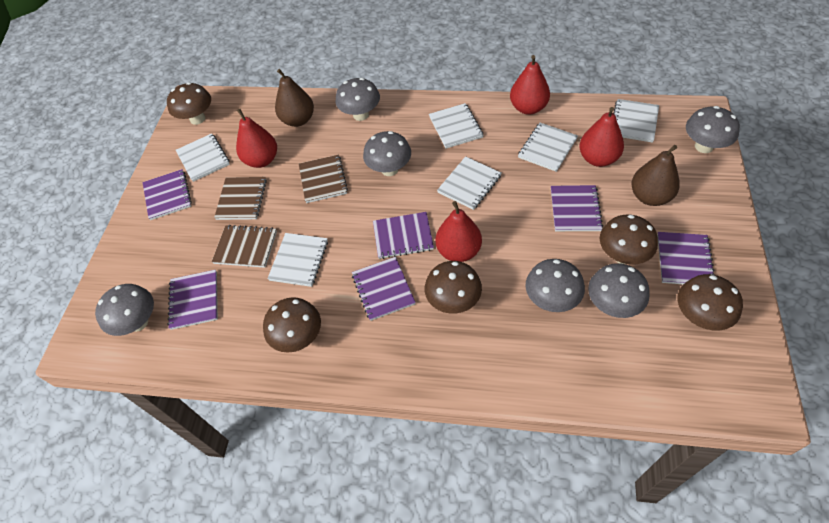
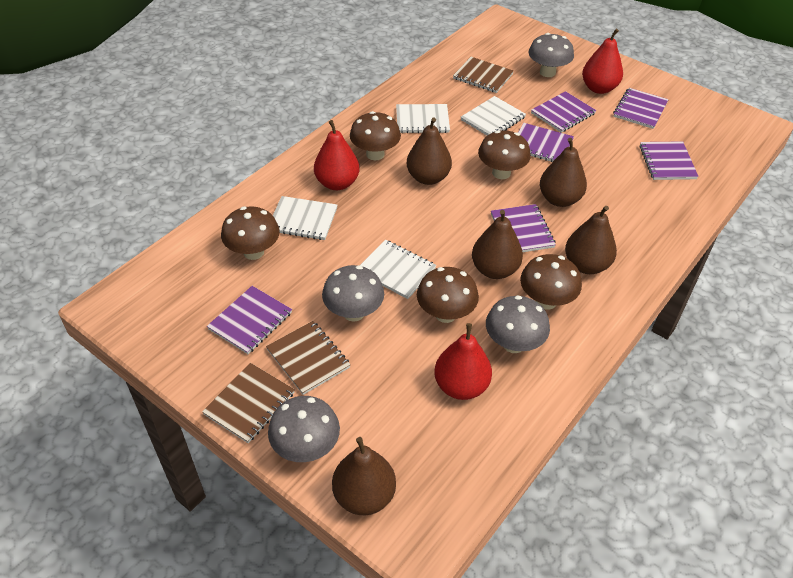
brown pear: [275,69,314,127] [631,145,680,206] = 2 -> [332,437,396,515] [407,118,452,185] [472,210,523,279] [540,138,587,207] [565,206,617,274] = 5
grey mushroom: [95,284,154,336] [335,78,380,121] [363,131,411,176] [526,259,585,312] [588,263,650,318] [686,106,740,153] = 6 -> [268,396,340,462] [322,265,384,322] [486,295,550,353] [529,33,574,77] = 4
red pear: [236,109,277,168] [435,201,482,262] [510,55,550,115] [579,107,624,167] = 4 -> [314,120,359,190] [434,323,492,400] [582,29,623,94] = 3
white notebook: [176,133,230,182] [267,233,328,287] [429,103,483,148] [437,156,501,210] [518,123,578,172] [613,99,659,143] = 6 -> [273,196,337,240] [360,240,436,299] [396,104,450,133] [461,96,526,136] = 4

